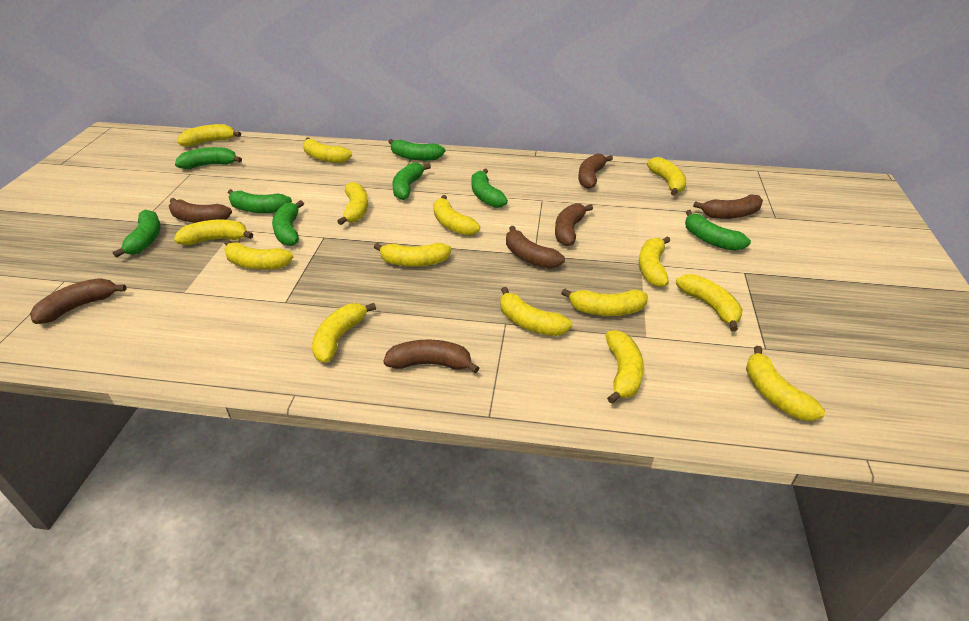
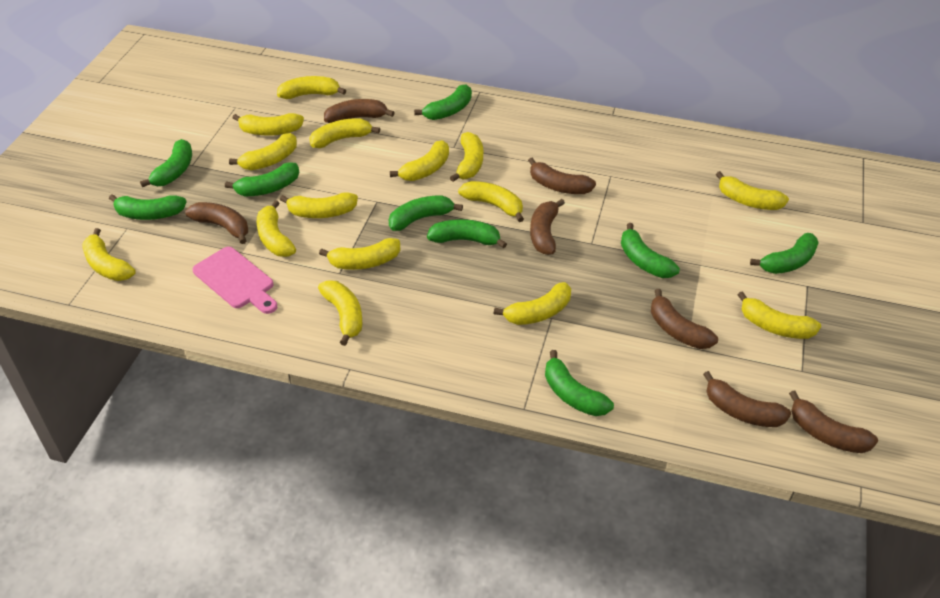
green banana: [113,210,161,258] [175,147,242,169] [228,189,292,213] [272,200,304,246] [388,139,445,161] [392,163,431,200] [471,168,508,208] [685,210,751,251] = 8 -> [109,194,187,220] [140,139,192,187] [225,162,299,196] [389,196,463,231] [414,84,472,120] [427,219,507,249] [545,350,614,416] [621,223,680,278] [750,233,819,274] = 9
pink cutting board: none = 0 -> [192,247,277,314] = 1

